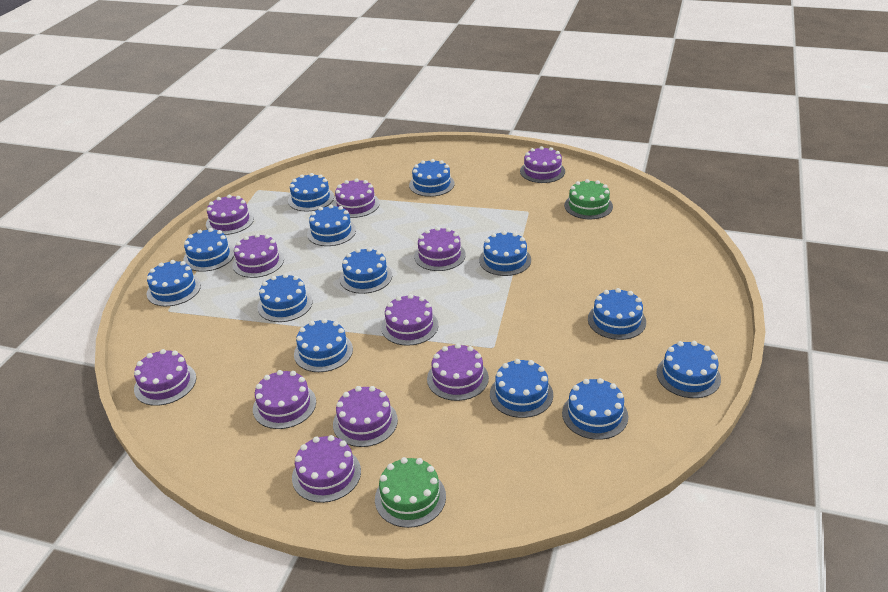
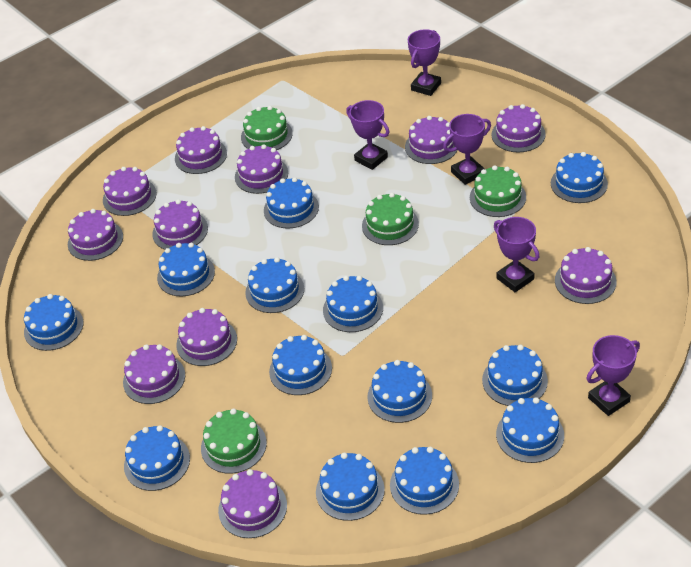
green cake: [375,457,446,528] [564,179,613,219] = 2 -> [201,408,267,474] [241,106,293,150] [362,193,419,245] [470,165,526,217] = 4
purple trophy: none = 0 -> [346,100,390,170] [407,29,441,96] [443,114,491,185] [494,217,539,292] [586,335,640,416] = 5

